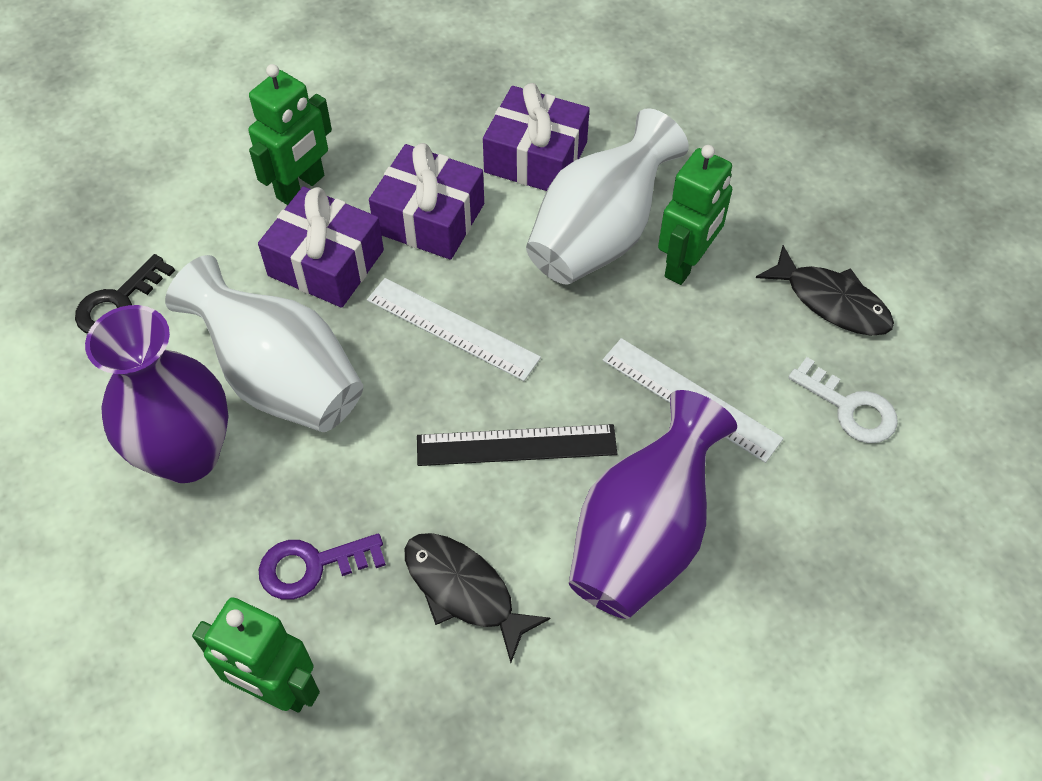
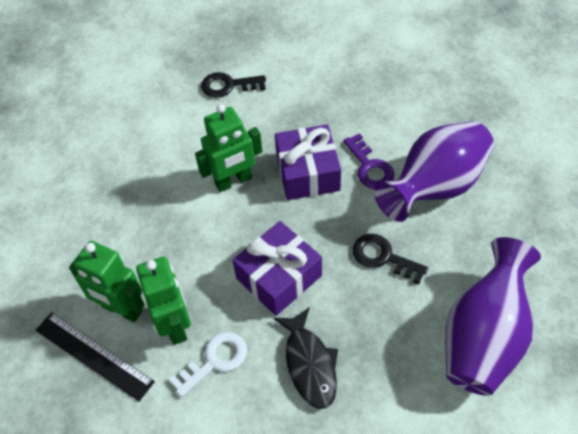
black fish: [405,533,550,663] [756,245,894,336] = 2 -> [273,307,338,409] = 1
black key: [75,254,175,334] = 1 -> [201,72,266,98] [352,234,428,285] = 2
purple gift: [258,187,384,308] [369,143,484,260] [483,83,590,191] = 3 -> [232,221,322,316] [275,124,341,200] = 2
white ruler: [367,278,541,381] [602,338,784,463] = 2 -> none = 0
white vase: [165,255,363,432] [526,108,689,285] = 2 -> none = 0

